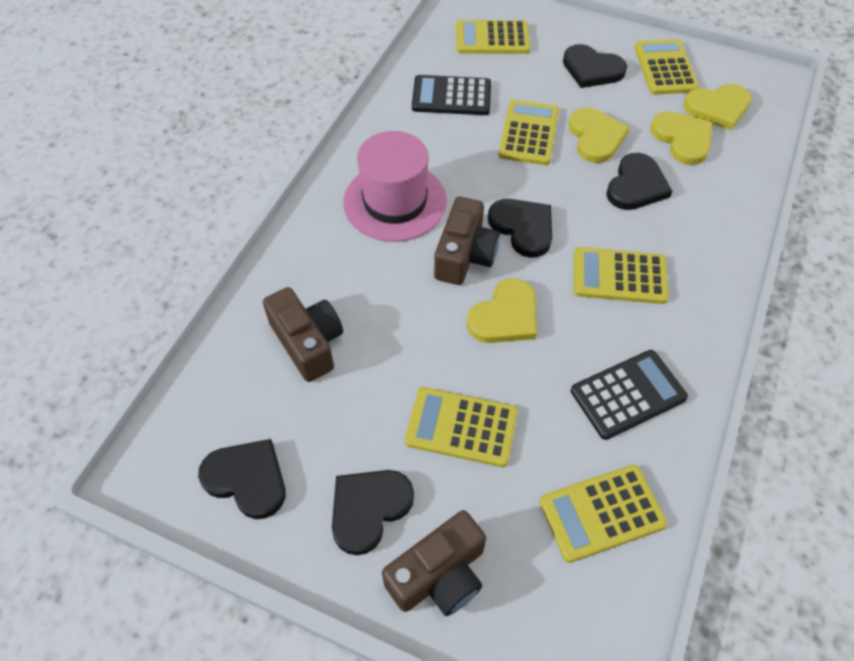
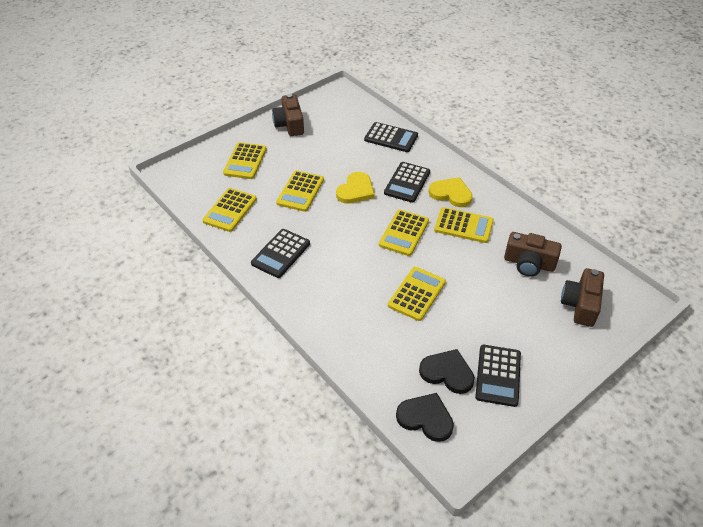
black calculator: [412,75,491,115] [571,350,688,440] = 2 -> [251,229,310,278] [364,122,418,152] [384,162,430,203] [475,345,521,407] = 4
black heart: [198,439,286,519] [332,470,414,555] [488,199,552,258] [563,44,627,88] [606,153,672,210] = 5 -> [396,393,454,442] [419,349,475,394] = 2
pink hat: [343,131,447,242] = 1 -> none = 0
yellow heart: [467,278,537,343] [569,108,630,163] [651,111,712,165] [683,84,752,130] = 4 -> [336,172,375,204] [429,177,473,207] = 2

